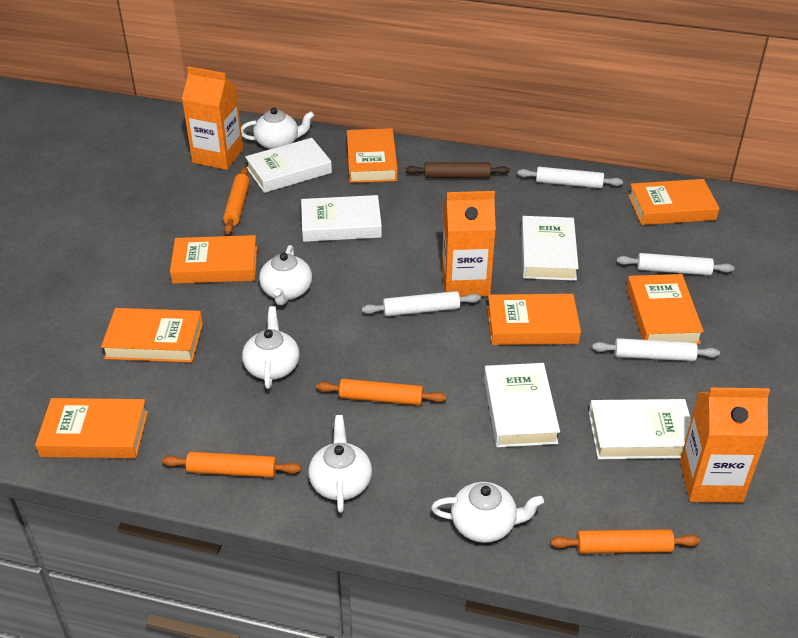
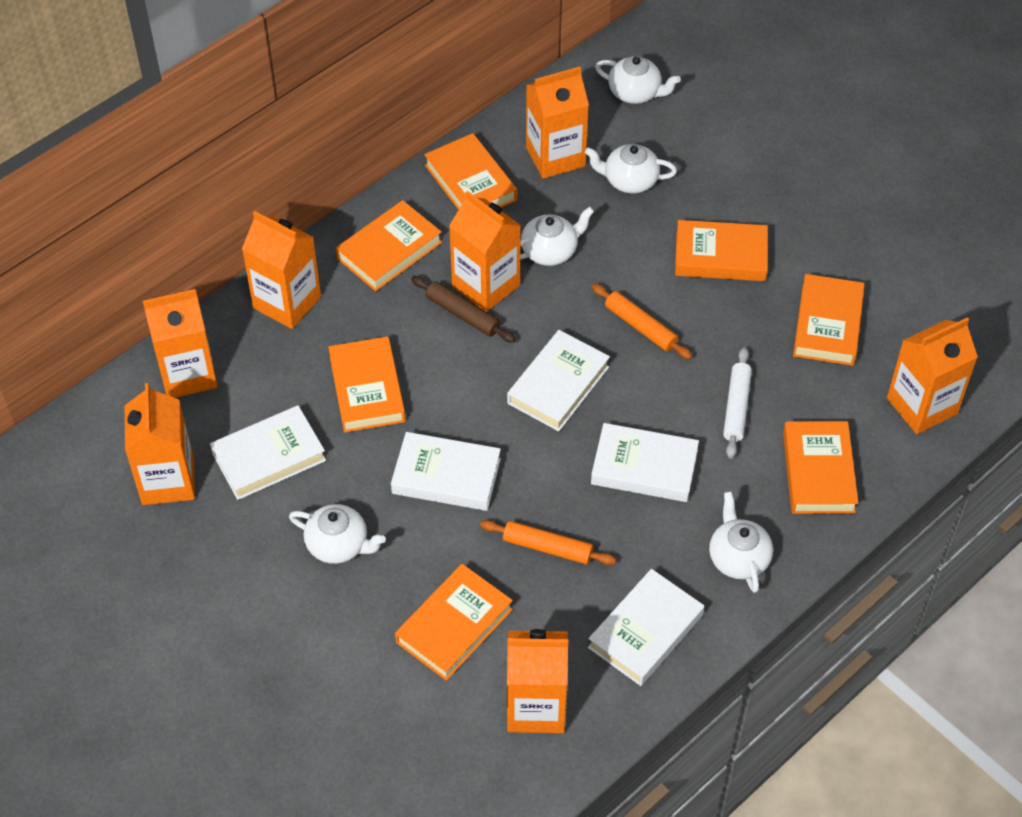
orange carton: [182,66,243,170] [442,191,496,297] [680,388,770,503] = 3 -> [125,383,195,505] [143,289,218,398] [242,211,321,329] [449,191,521,312] [507,629,568,733] [526,67,589,179] [887,318,978,434] = 7
orange rolling pin: [162,452,301,478] [223,167,250,234] [316,379,446,405] [550,529,700,553] = 4 -> [480,520,616,565] [592,284,692,359] = 2
white rolling pin: [362,291,481,316] [517,167,623,188] [592,338,720,361] [617,253,734,275] = 4 -> [723,347,752,459] = 1

